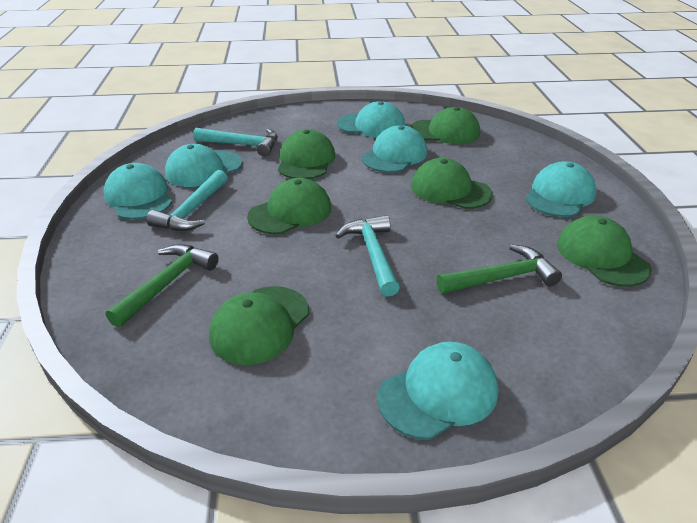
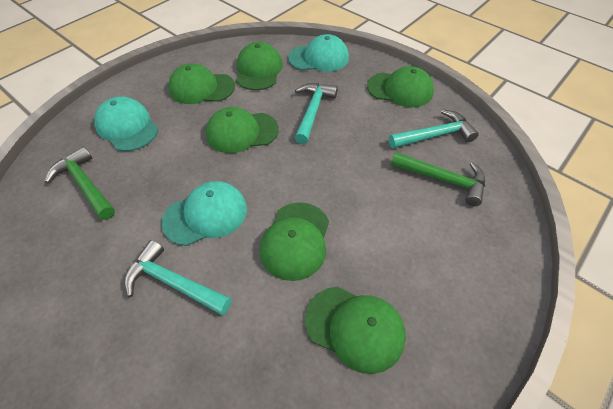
turquoise cap: [104,163,172,220] [165,144,242,187] [337,101,405,138] [362,125,427,173] [377,342,498,440] [525,161,597,217] = 6 -> [94,96,158,151] [161,181,247,246] [288,34,349,72] = 3

